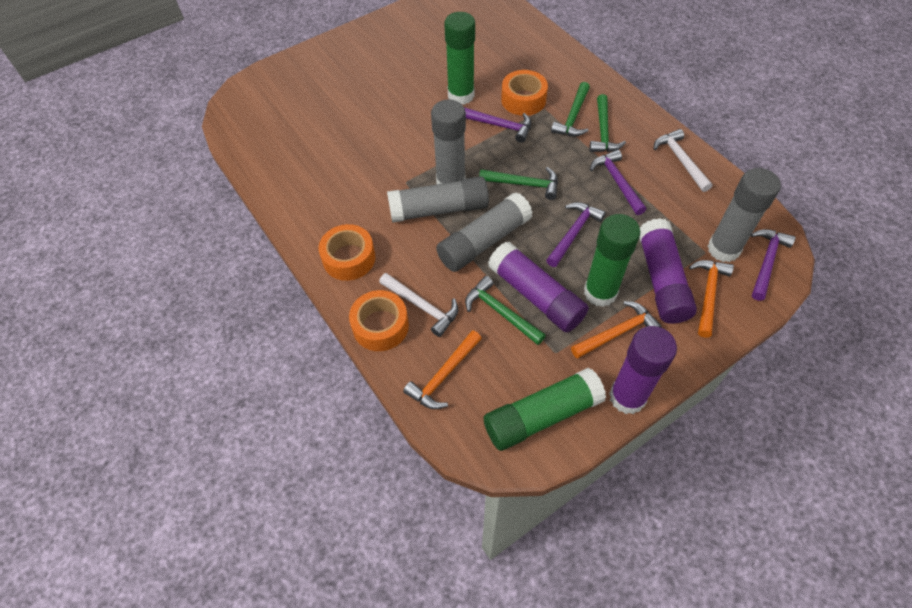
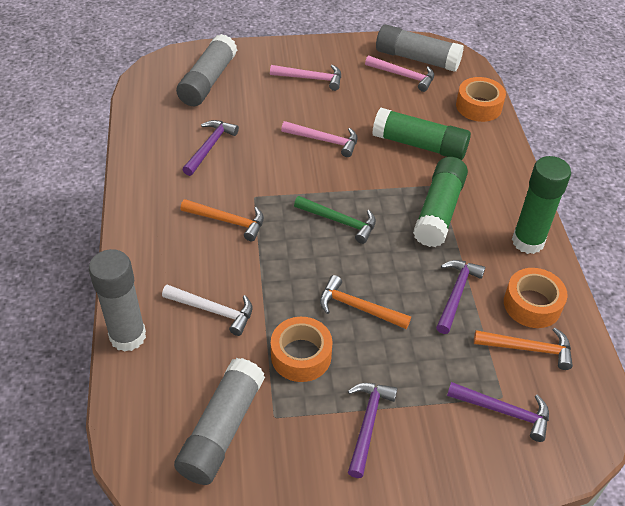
green hammer: [465,276,546,345] [479,167,558,200] [551,82,590,136] [589,94,626,152] = 4 -> [294,196,376,244] = 1
pink hammer: none = 0 -> [270,65,341,91] [281,121,358,157] [365,55,434,92] = 3
purple glue stick: [488,242,589,333] [609,326,677,414] [639,218,697,324] = 3 -> none = 0
white hammer: [379,273,458,337] [653,129,712,192] = 2 -> [162,285,252,336] = 1

